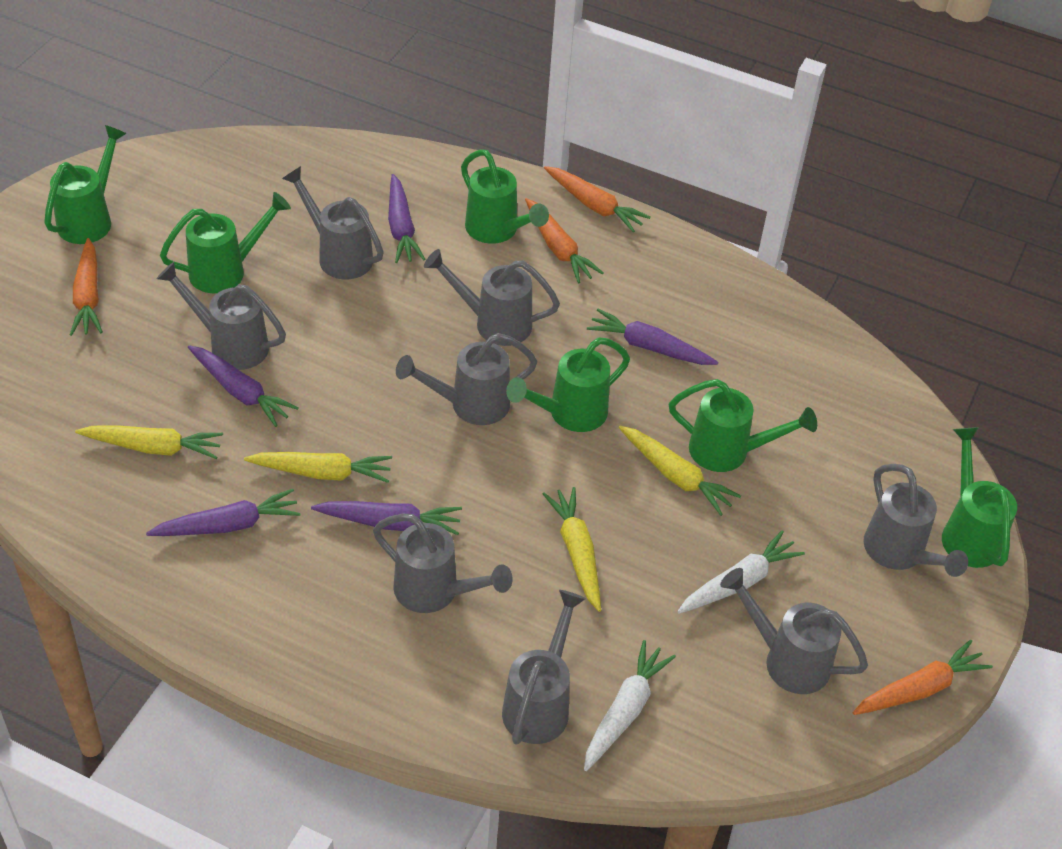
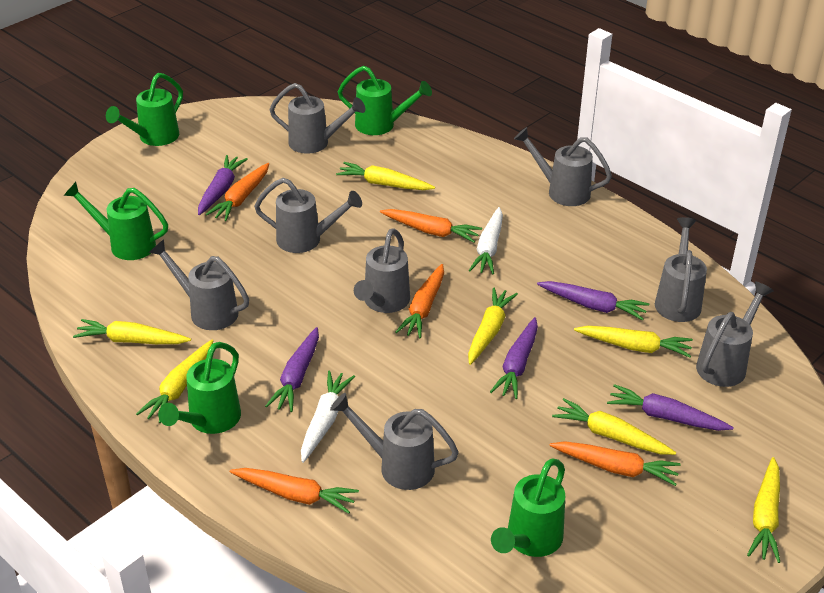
green watering can: [44,125,127,244] [160,192,291,293] [461,149,549,244] [506,337,630,432] [669,379,817,472] [942,427,1017,568] = 6 -> [63,182,168,260] [106,73,183,146] [158,342,241,434] [338,66,432,135] [491,458,565,557] = 5
orange carrot: [70,238,103,336] [525,198,604,283] [544,166,651,232] [853,640,993,715] = 4 -> [206,163,269,221] [230,468,359,514] [380,209,482,243] [396,264,444,338] [550,441,681,486] = 5
yellow carrot: [75,426,223,459] [244,452,392,483] [543,487,601,612] [619,426,741,516] = 4 -> [73,319,191,344] [136,340,214,423] [336,162,435,190] [468,287,518,365] [552,398,676,455] [574,326,693,358] [747,457,780,563] = 7

